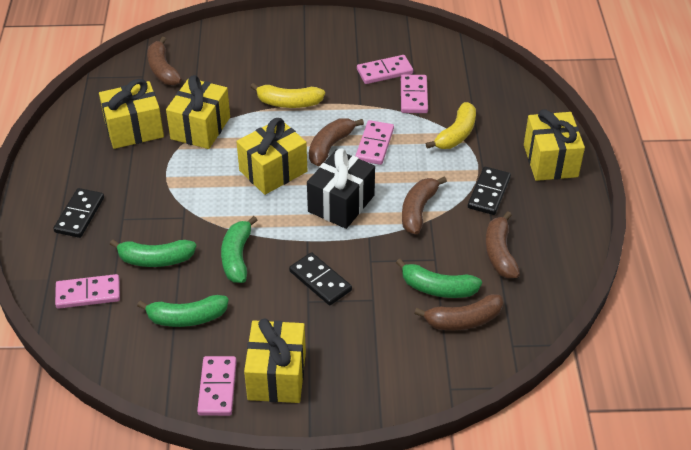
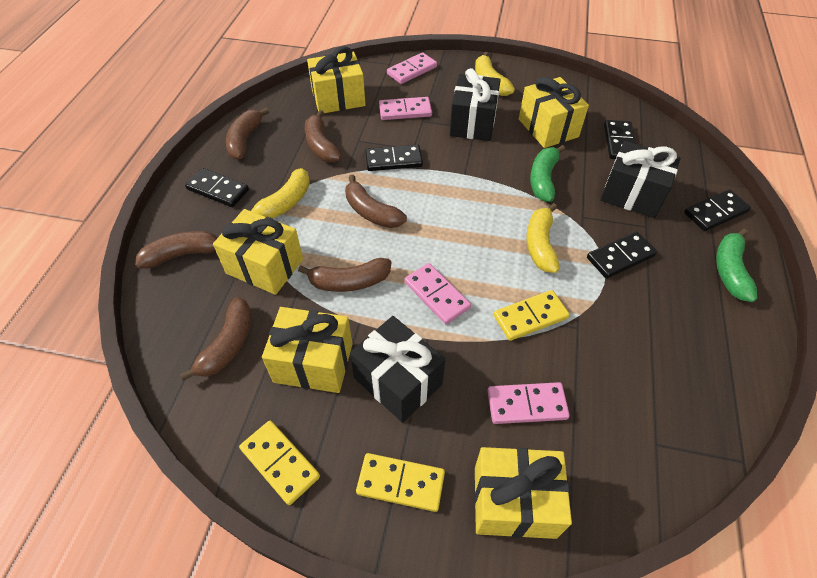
black domino: [53,188,104,238] [289,252,352,305] [468,167,511,215] = 3 -> [185,168,249,207] [365,145,423,171] [587,232,657,278] [604,120,636,159] [684,190,751,231] = 5
black gift: [307,148,375,229] = 1 -> [350,316,445,423] [450,68,501,141] [600,141,681,218] = 3
brown banana: [147,37,182,85] [309,118,364,166] [402,177,447,235] [414,294,503,330] [485,211,520,278] = 5 -> [135,231,217,269] [180,297,252,381] [226,107,269,160] [298,258,391,292] [305,110,342,162] [345,175,407,228] = 6
green banana: [110,240,196,267] [137,295,229,327] [221,216,257,283] [396,259,482,298] = 4 -> [530,145,565,202] [716,229,757,302] = 2
pink domino: [55,274,120,309] [197,356,237,416] [355,120,394,165] [357,55,413,84] [401,75,428,113] = 5 -> [379,97,432,120] [387,52,437,84] [405,263,471,324] [487,382,570,424] = 4
yellow banana: [250,83,325,108] [426,102,476,149] = 2 -> [251,168,310,219] [475,52,515,96] [526,203,559,273] = 3
yellow domino: none = 0 -> [239,420,320,505] [356,453,445,512] [494,290,570,341] = 3

